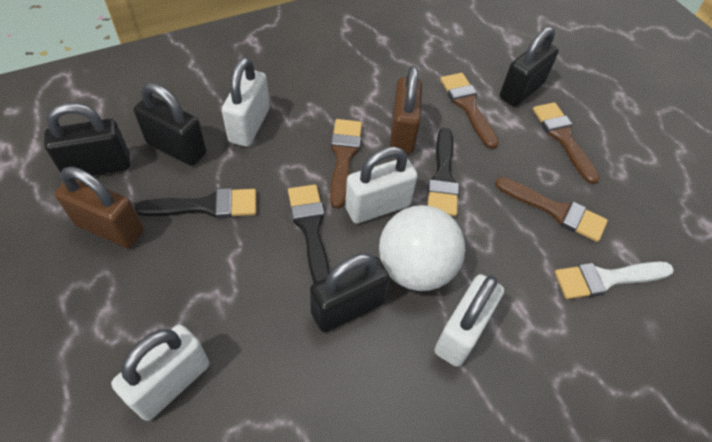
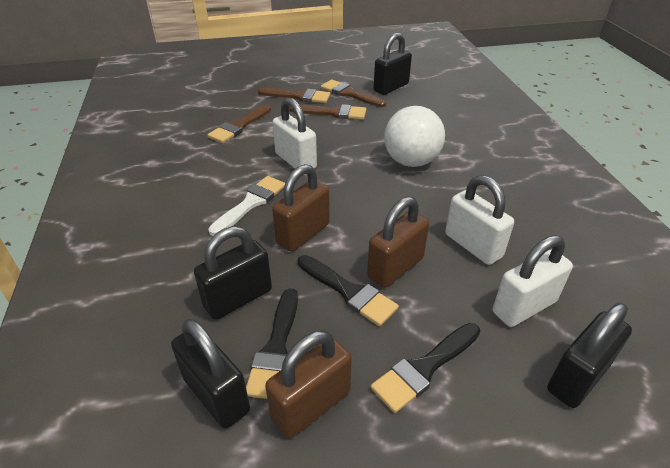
brown padlock: [55,166,144,248] [390,66,422,154] = 2 -> [265,330,352,438] [272,164,330,252] [367,196,429,288] = 3
white padlock: [111,324,209,421] [222,57,270,147] [345,146,418,224] [435,274,504,367] = 4 -> [273,98,317,169] [445,175,514,265] [493,235,573,327] = 3

